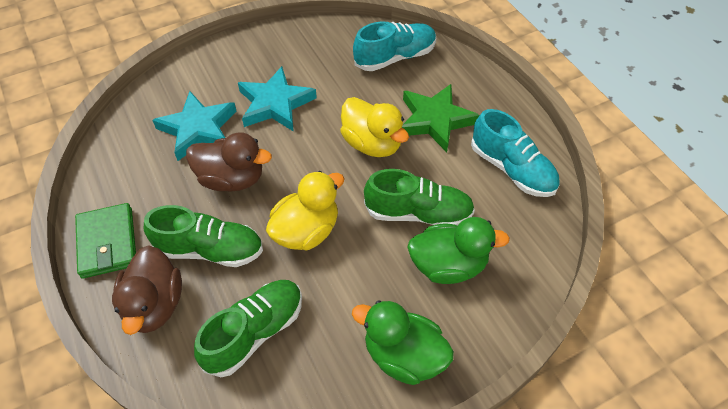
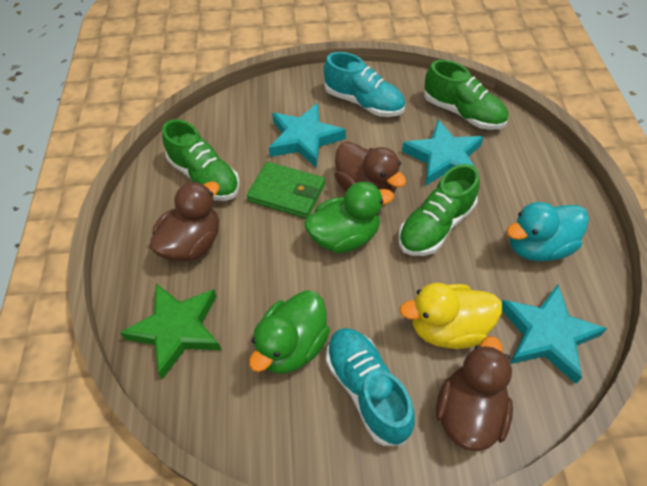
brown duck: [112,245,182,335] [186,132,272,192] = 2 -> [150,181,219,262] [335,142,406,193] [436,336,513,451] = 3
turquoise duck: none = 0 -> [506,202,589,262] = 1
turquoise star: [153,91,237,161] [238,66,317,132] = 2 -> [269,103,346,167] [402,120,483,186] [502,284,607,384] = 3
yellow duck: [266,171,345,250] [340,97,409,157] = 2 -> [399,283,502,349] = 1

